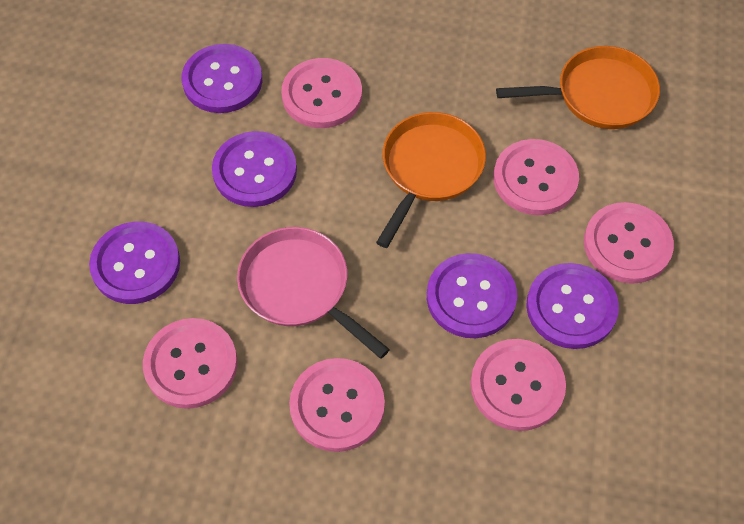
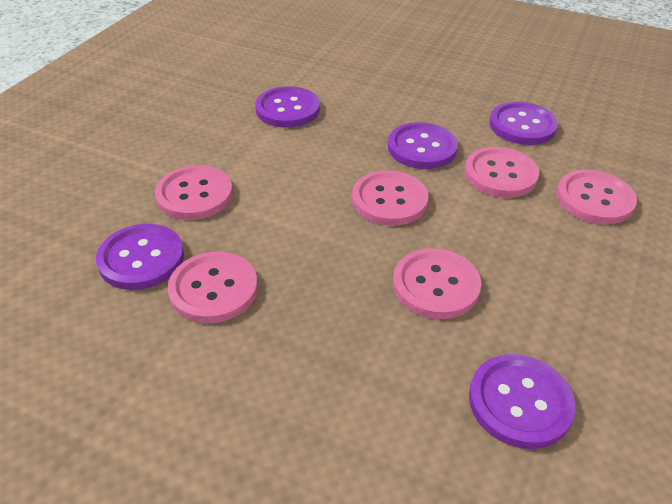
orange pan: [376,112,486,248] [496,46,660,129] = 2 -> none = 0
pink pan: [237,227,390,359] = 1 -> none = 0

